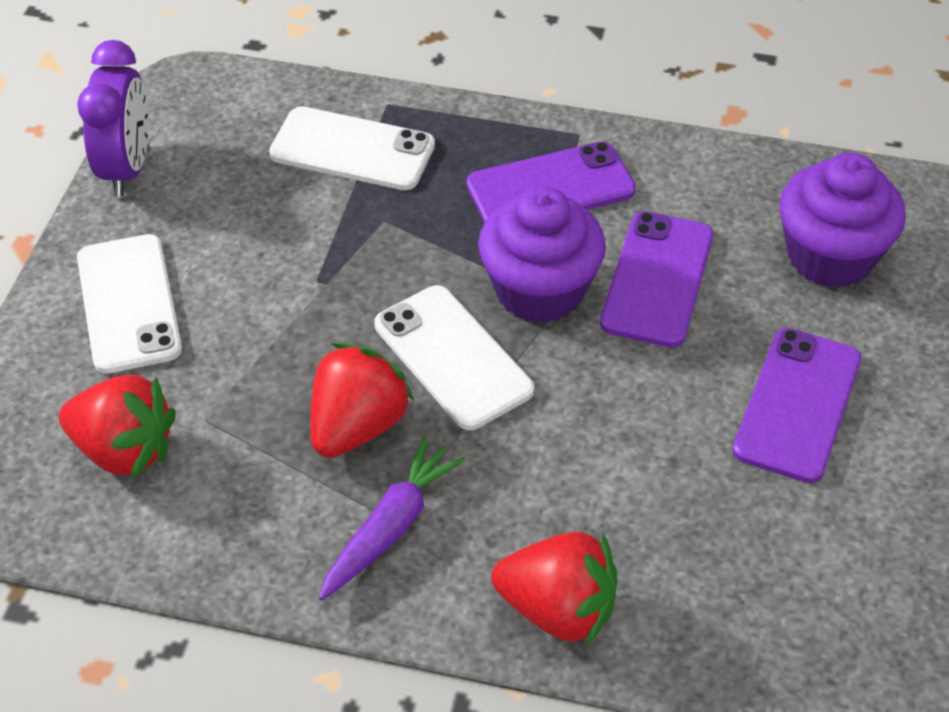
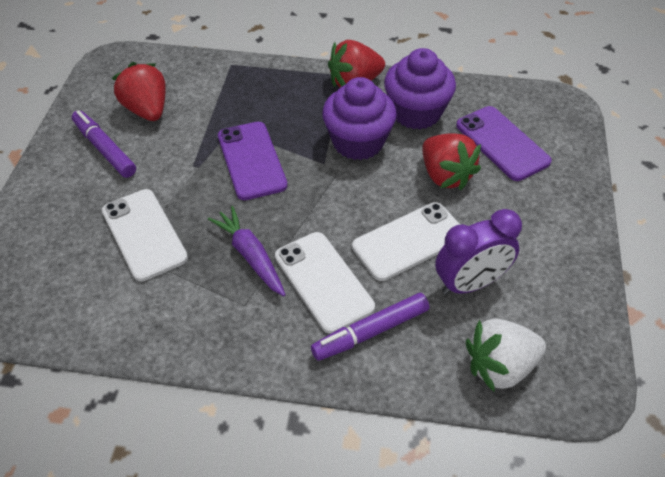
purple marker: none = 0 -> [72,110,136,178] [311,293,429,361] = 2
purple phone: [467,142,636,223] [600,211,713,348] [733,328,861,483] = 3 -> [218,122,288,200] [456,106,552,181] = 2
white strawberry: none = 0 -> [466,318,546,392] = 1

